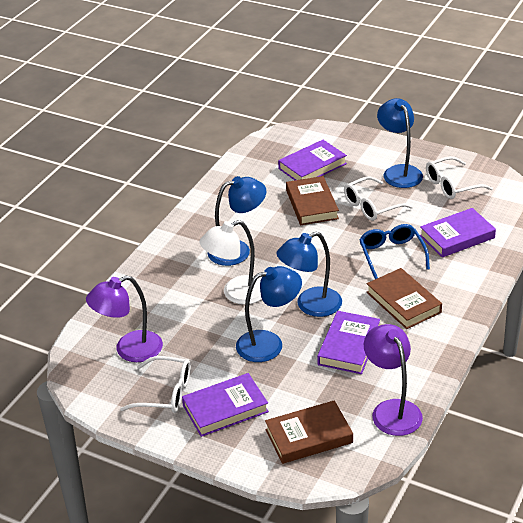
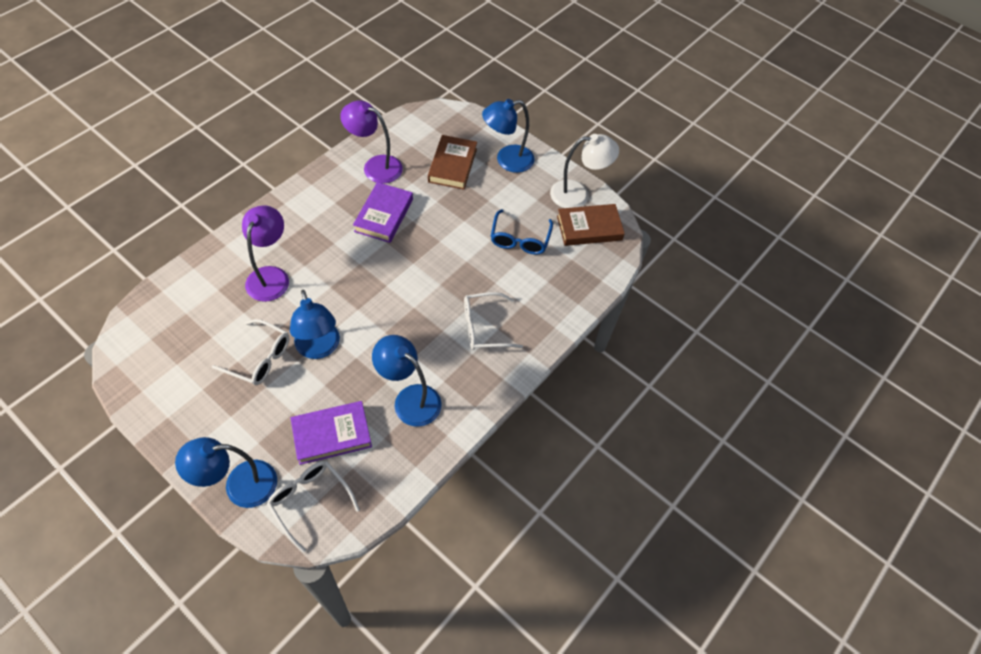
brown book: [265,400,353,464] [286,176,339,225] [366,268,442,329] = 3 -> [428,135,477,190] [557,204,625,246] = 2
purple book: [182,373,269,437] [278,140,347,180] [317,311,380,374] [420,208,496,258] = 4 -> [290,401,372,465] [353,182,413,243] = 2

